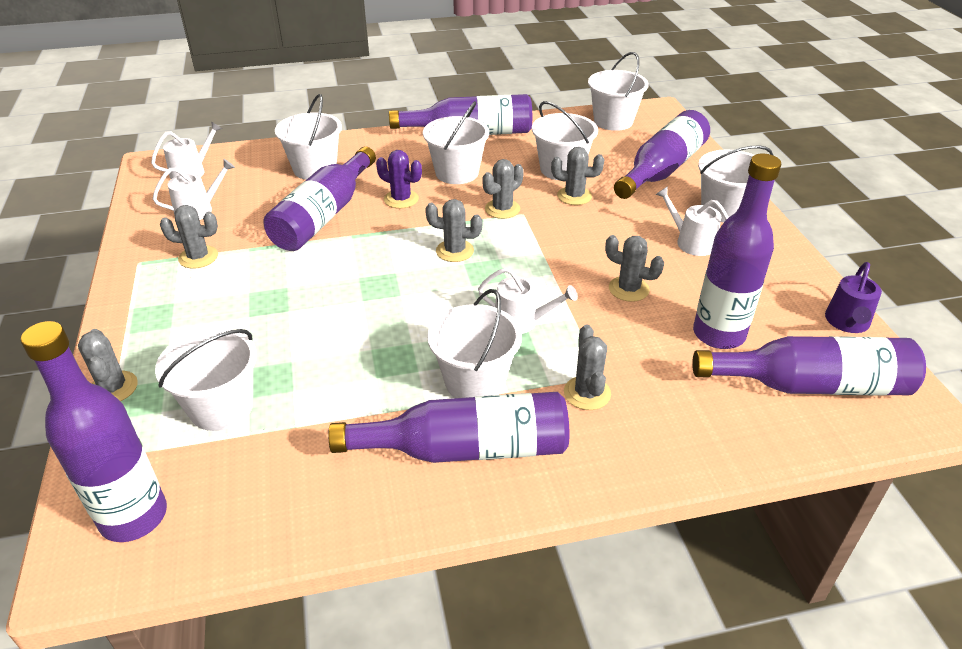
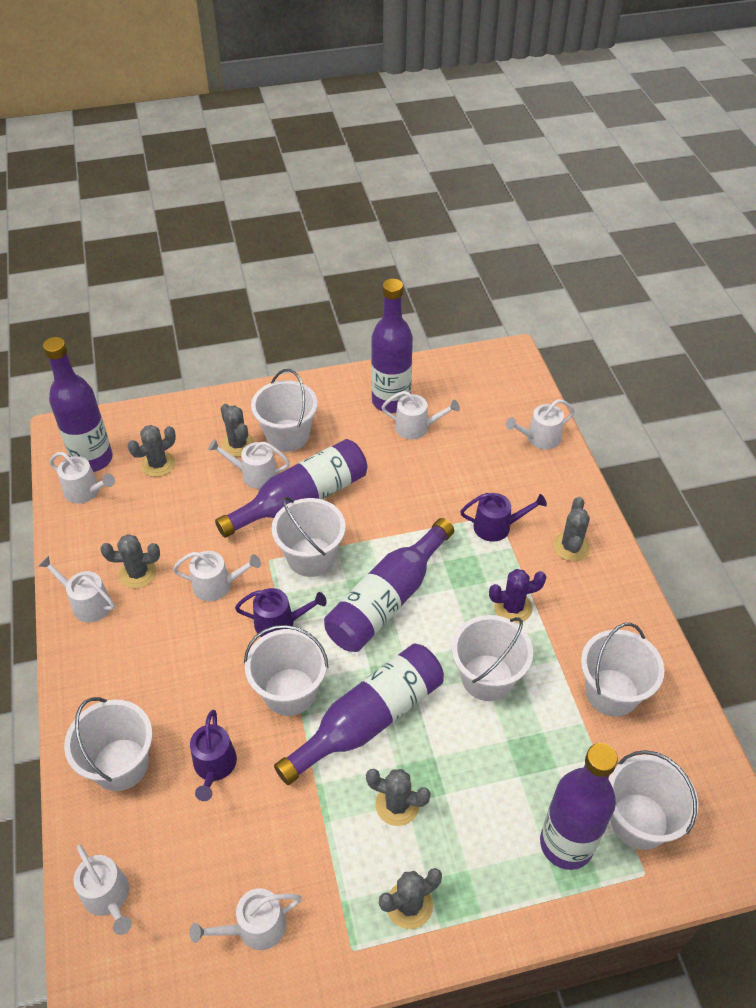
grey cactus: [78,329,138,401] [160,205,218,269] [425,199,483,262] [482,159,524,219] [551,147,604,205] [564,324,611,410] [605,235,664,302] = 7 -> [101,534,160,588] [128,425,176,477] [220,404,255,457] [366,769,431,826] [379,868,442,929] [553,497,590,561] = 6
purple bottle: [21,321,167,542] [263,147,376,251] [328,392,569,463] [389,94,532,135] [614,110,710,199] [692,336,926,396] [693,154,781,349] = 7 -> [43,337,113,472] [215,439,367,538] [274,644,444,785] [324,518,454,652] [371,279,413,413] [540,743,618,870] = 6
purple watering can: [825,262,882,333] = 1 -> [190,710,237,801] [235,588,327,637] [460,493,547,542] = 3
white watering can: [151,121,222,179] [153,159,235,220] [478,268,578,334] [656,186,729,256] = 4 -> [38,556,115,623] [50,452,115,504] [73,845,132,935] [173,551,261,601] [190,888,302,950] [208,439,290,489] [382,391,460,439] [506,399,575,449] = 8

